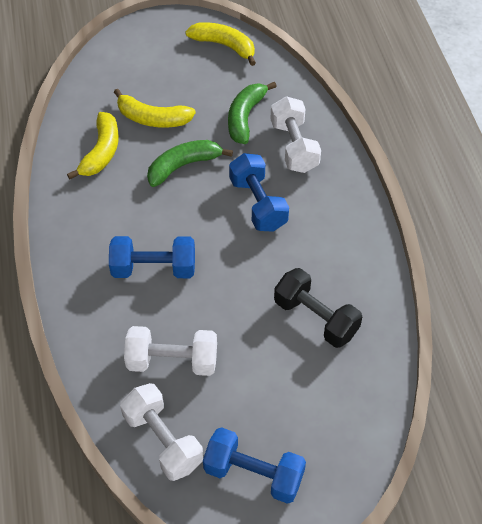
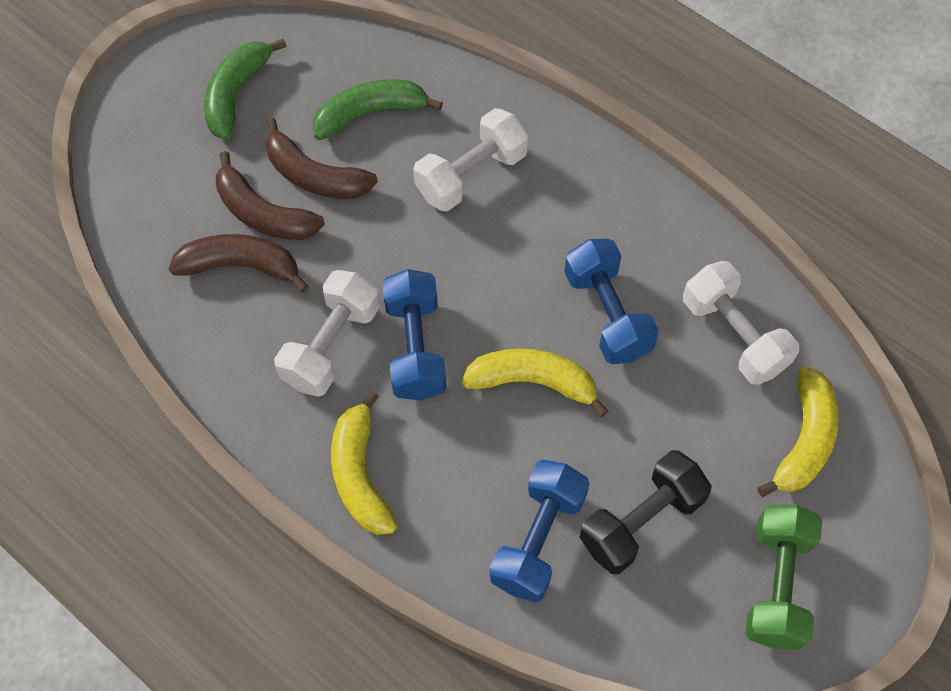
brown banana: none = 0 -> [169,234,309,293] [216,151,325,240] [265,117,378,199] = 3
green dumbbell: none = 0 -> [745,505,823,650] = 1

